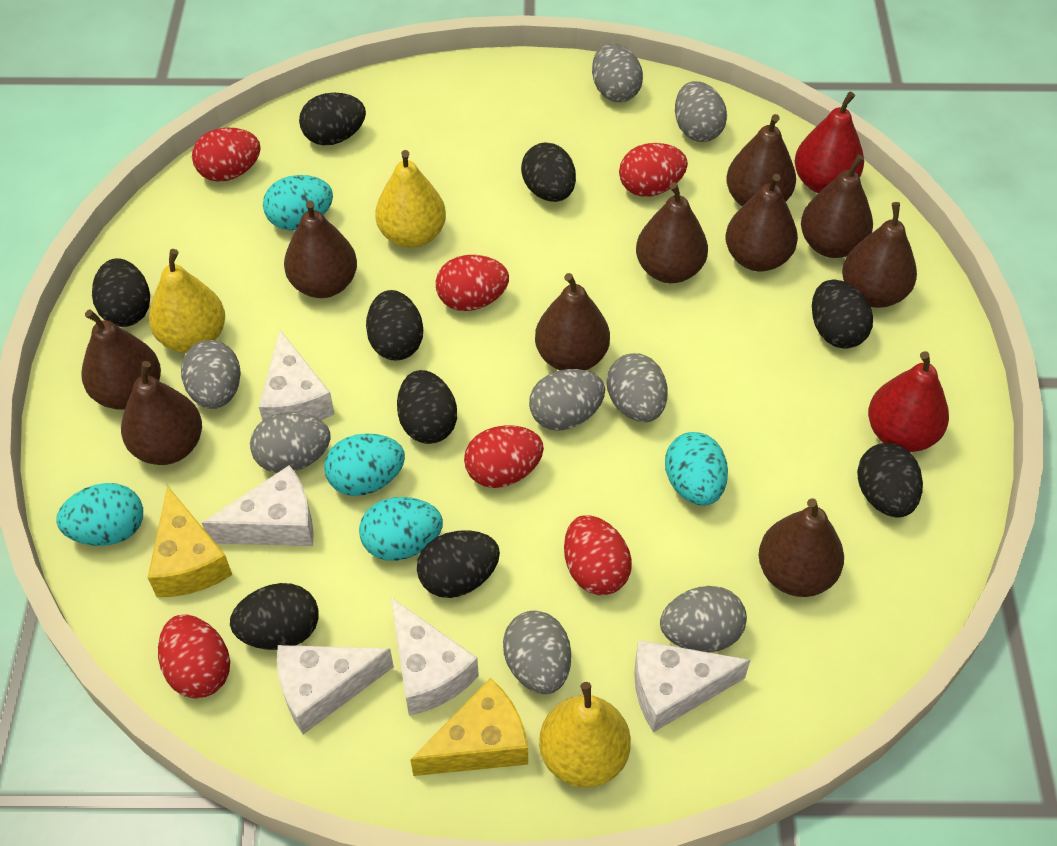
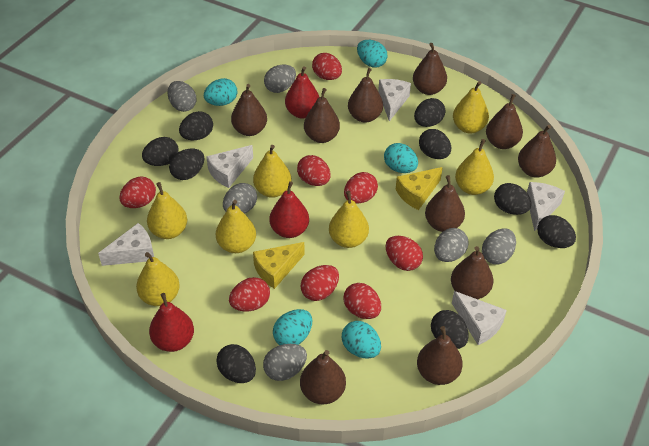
grey egg: [181,340,241,409] [250,412,331,473] [503,611,571,694] [529,369,605,431] [592,43,643,102] [607,353,668,422] [660,586,747,652] [675,81,727,142] = 8 -> [167,81,196,112] [223,183,257,214] [263,344,307,381] [264,64,296,93] [434,228,468,262] [482,229,516,264] = 6
red egg: [158,615,230,699] [192,128,261,182] [436,255,509,311] [464,425,544,488] [564,515,632,595] [619,143,688,197] = 6 -> [119,177,156,208] [229,277,270,311] [297,155,330,186] [301,265,339,301] [312,53,342,80] [343,283,381,319] [344,172,378,204] [386,236,423,271] = 8
red pear: [795,91,864,193] [868,351,949,452] = 2 -> [149,293,194,352] [270,181,309,238] [285,66,319,118] = 3
yellow pear: [149,249,225,353] [375,150,446,248] [539,682,631,788] = 3 -> [136,252,180,306] [147,182,187,239] [216,200,256,253] [253,145,291,198] [329,191,369,248] [453,81,489,133] [455,139,494,195] = 7

